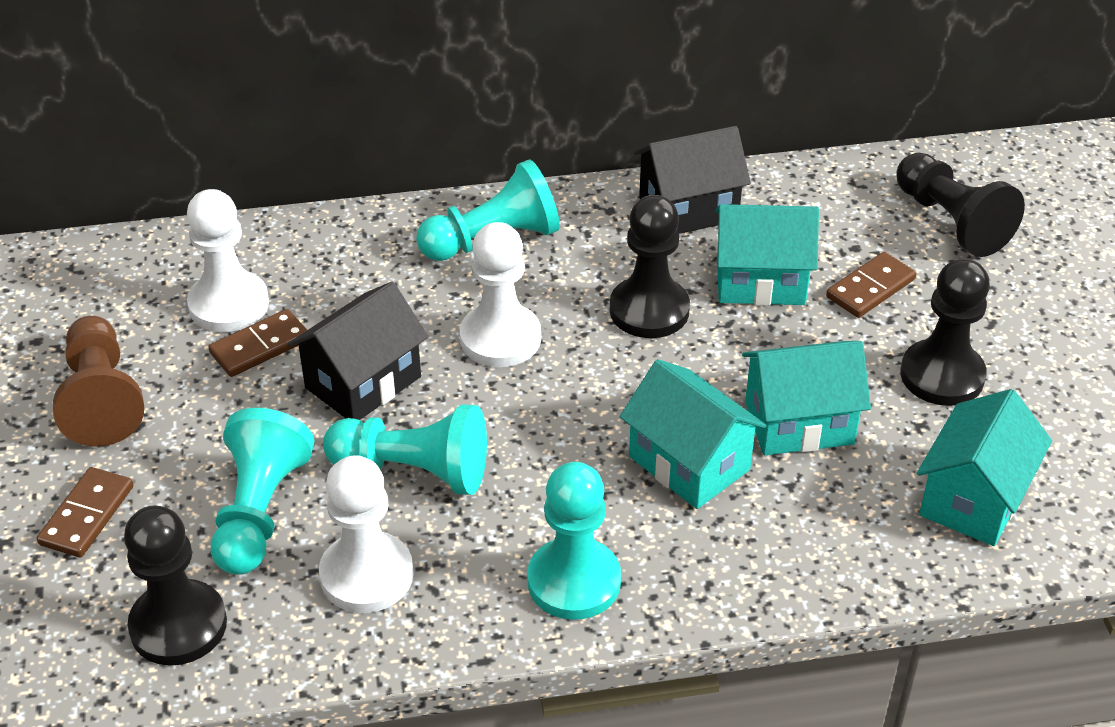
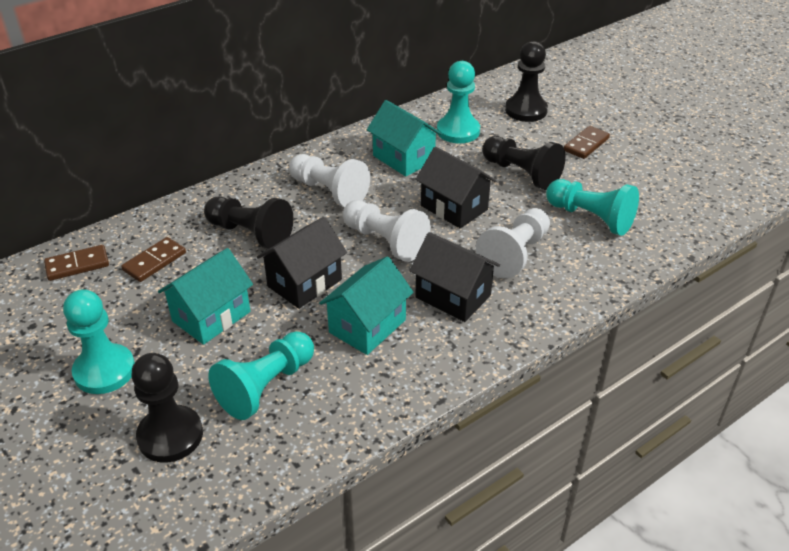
black house: [288,282,428,420] [634,126,751,234] = 2 -> [257,217,347,309] [410,232,500,322] [415,147,496,228] = 3
brown pawn: [53,316,144,447] = 1 -> none = 0
turquoise house: [620,359,767,509] [715,204,819,305] [742,341,871,455] [917,389,1052,546] = 4 -> [158,248,253,345] [319,256,414,355] [367,100,442,177] = 3

